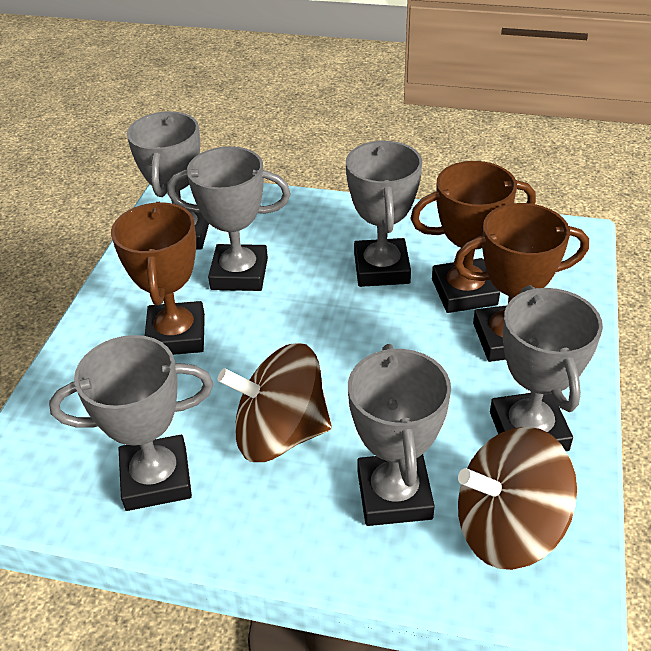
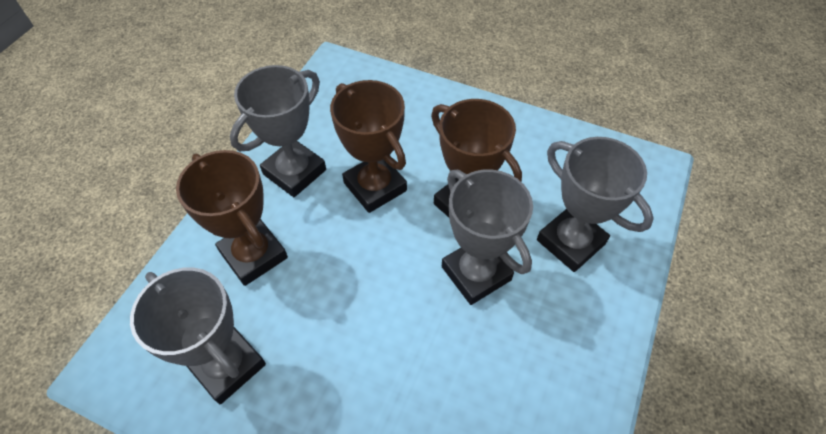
brown spinning top: [218,343,332,462] [458,427,577,570] = 2 -> none = 0
grey trophy: [49,335,213,511] [127,111,209,249] [167,146,291,291] [346,141,422,287] [348,344,451,526] [490,285,603,451] = 6 -> [130,267,266,404] [230,65,326,197] [442,169,533,305] [537,137,654,272] = 4

